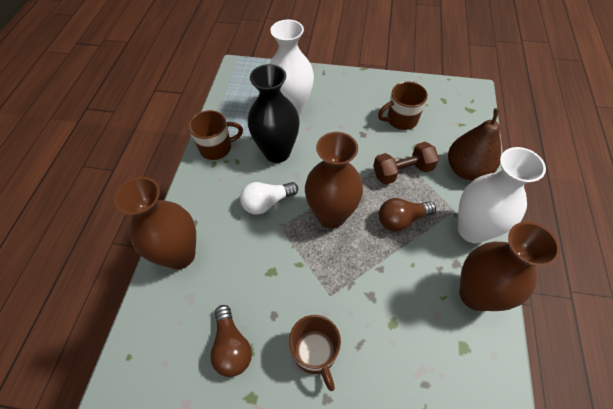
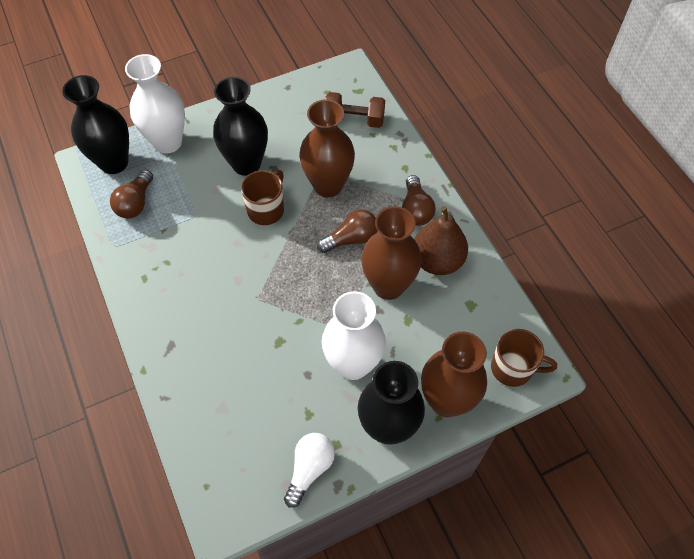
black vase: [248,64,300,163] = 1 -> [62,75,129,174] [213,77,268,176] [358,361,425,445] = 3
brown light bulb: [210,305,252,377] [379,198,436,232] = 2 -> [110,170,153,219] [317,209,377,253] [402,175,436,226] = 3
brown mug: [189,110,243,160] [289,315,341,391] [378,81,428,130] = 3 -> [241,170,284,225] [491,329,557,387] = 2

